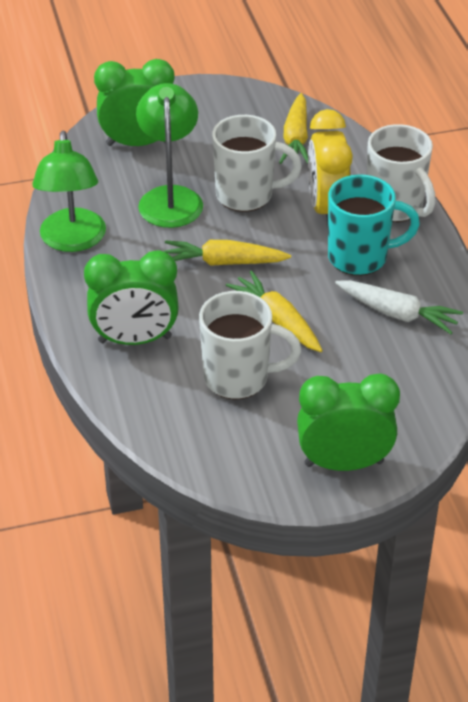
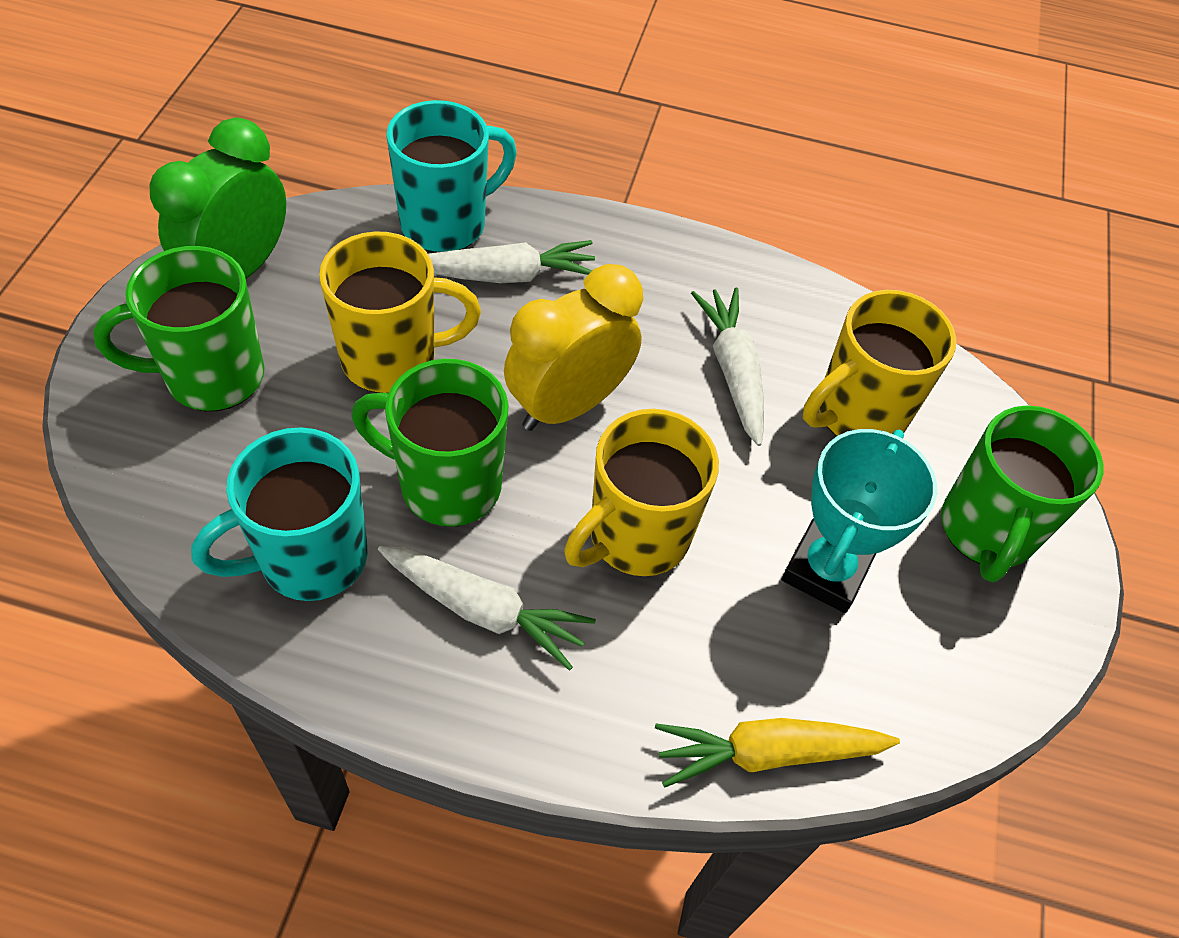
green clock: [84,250,179,345] [94,59,175,146] [297,374,400,471] = 3 -> [150,118,286,279] = 1
green lamp: [32,131,106,252] [136,83,203,228] = 2 -> none = 0
green mug: none = 0 -> [93,246,264,411] [352,359,509,526] [941,406,1103,583] = 3
turquoise mug: [328,175,420,276] = 1 -> [191,428,368,601] [386,100,517,253] = 2
turquoise trophy: none = 0 -> [782,429,937,613] = 1
white carrot: [335,280,463,334] = 1 -> [378,546,596,671] [428,240,595,283] [691,288,764,446] = 3
white mug: [199,291,301,399] [212,115,302,212] [367,124,436,222] = 3 -> none = 0
yellow carrot: [164,240,291,266] [226,271,323,352] [279,93,308,164] = 3 -> [655,718,900,788] = 1
yellow mug: none = 0 -> [319,232,481,393] [564,409,719,576] [803,290,956,436] = 3

